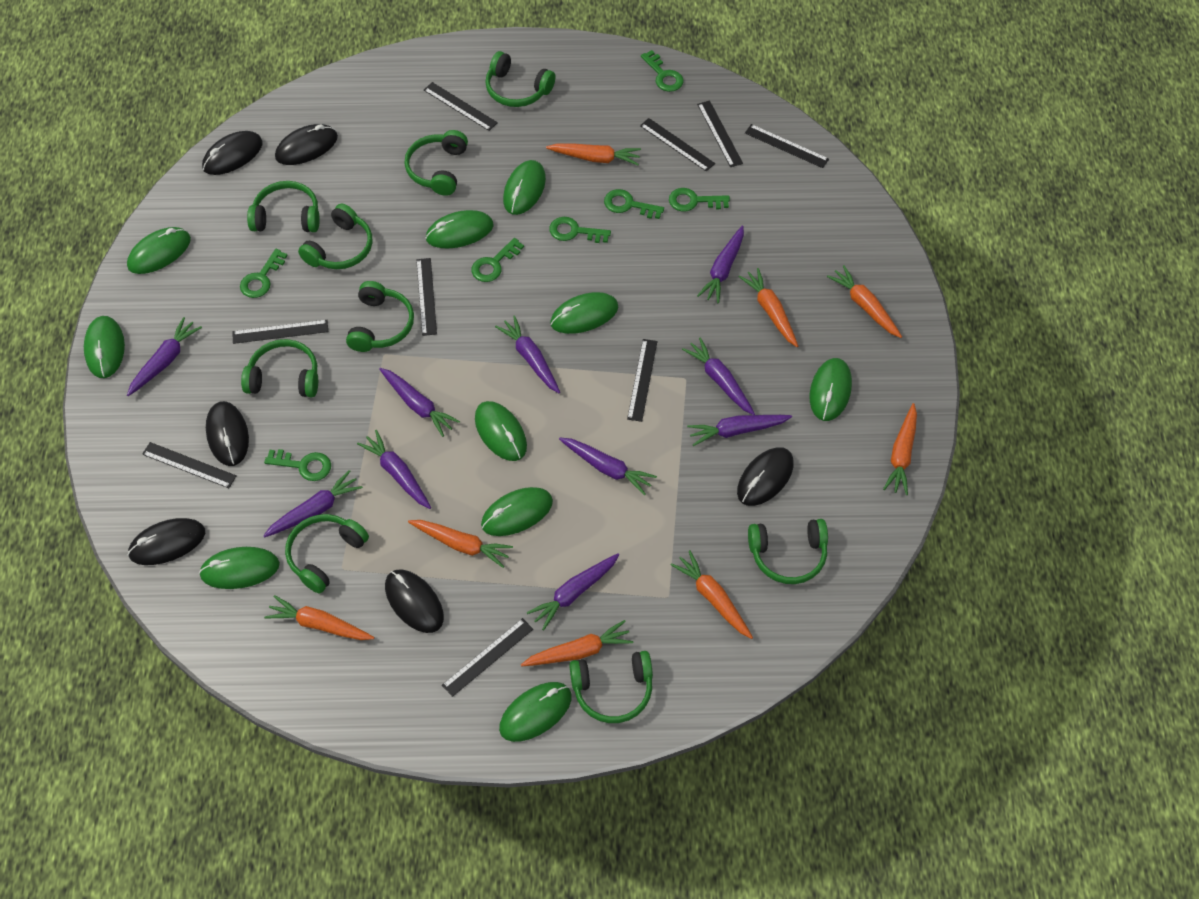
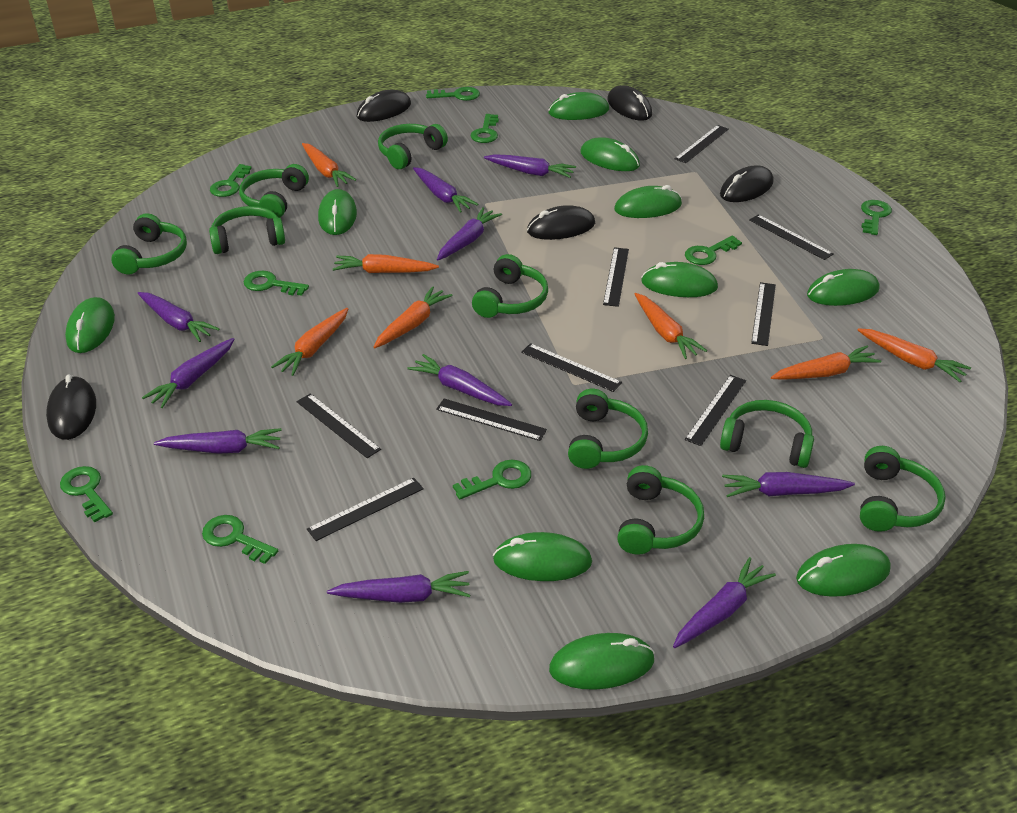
black mouse: [128,518,205,565] [202,131,263,175] [206,401,249,466] [275,124,338,165] [385,570,444,633] [737,447,794,506] = 6 -> [46,374,96,440] [357,90,411,122] [527,205,595,240] [607,85,652,121] [720,165,774,202] = 5
green key: [240,249,288,298] [264,449,331,481] [472,238,524,282] [549,217,611,243] [604,189,664,219] [641,50,684,92] [669,188,730,212] = 7 -> [60,466,113,523] [202,515,278,564] [210,164,252,197] [244,271,309,296] [426,87,480,101] [453,460,531,499] [471,114,499,143] [685,236,742,265] [861,200,892,235] = 9
orange carrot: [264,595,374,640] [408,520,513,568] [521,620,633,666] [546,143,641,165] [671,550,753,639] [739,268,798,347] [827,265,902,338] [883,403,917,495] = 8 -> [271,308,348,376] [302,143,356,187] [333,254,439,273] [374,286,453,348] [635,293,707,359] [771,346,881,380] [857,328,971,382] = 7

